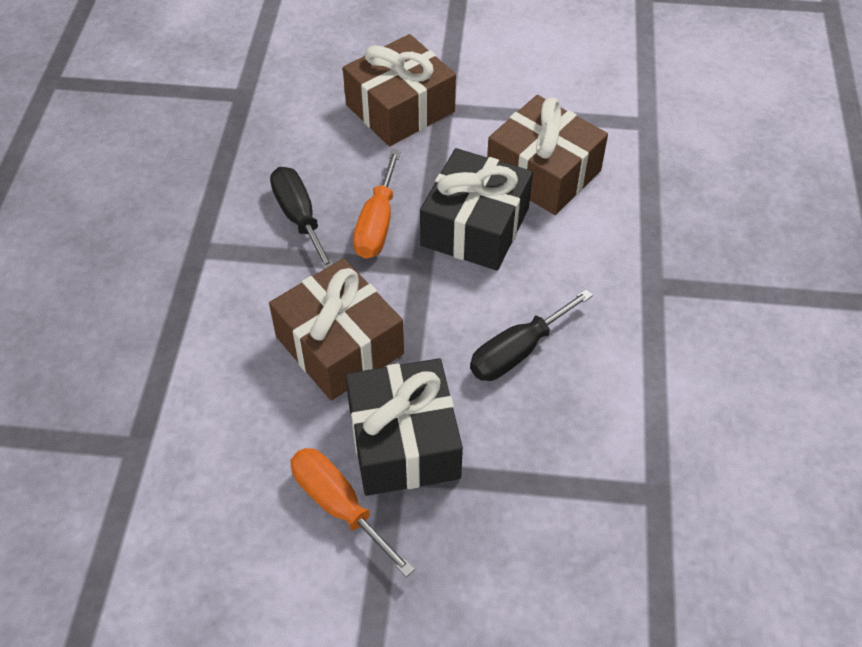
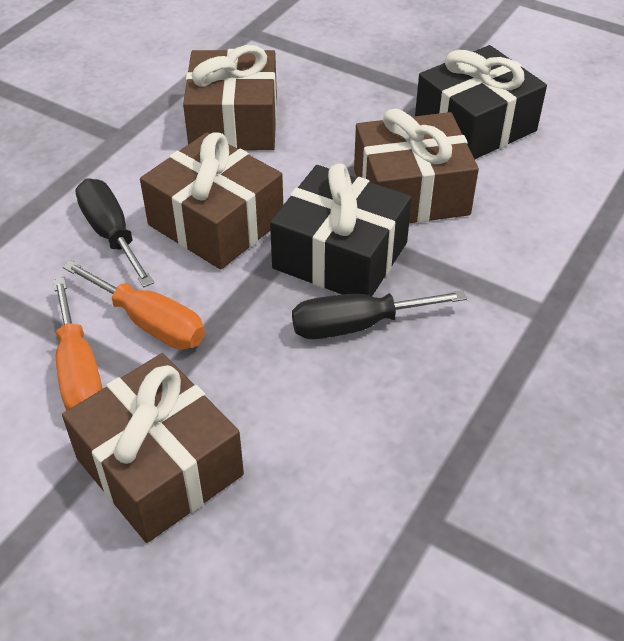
brown gift: [269,258,404,401] [343,34,456,146] [487,95,608,215] = 3 -> [62,353,244,543] [140,132,283,270] [183,45,277,150] [354,108,479,223] = 4

